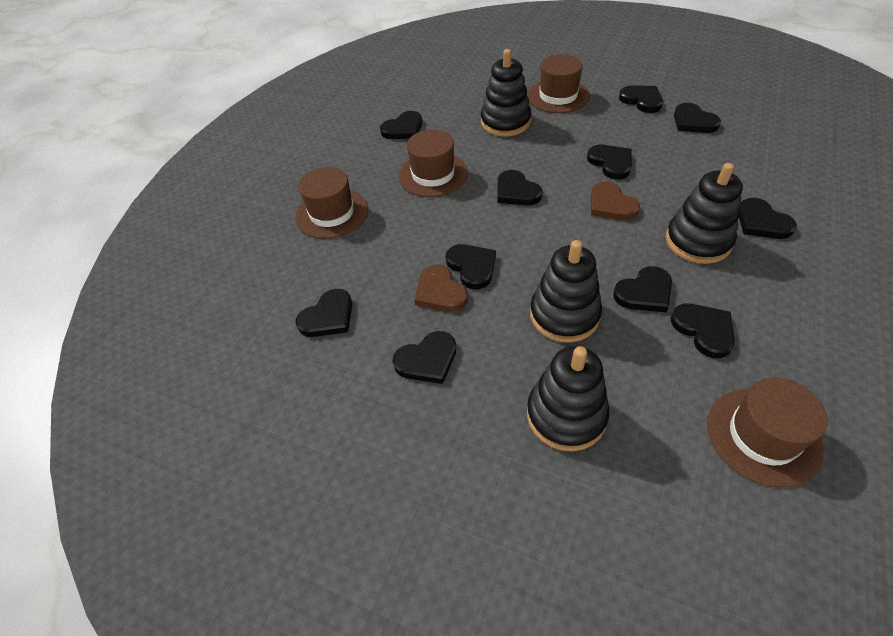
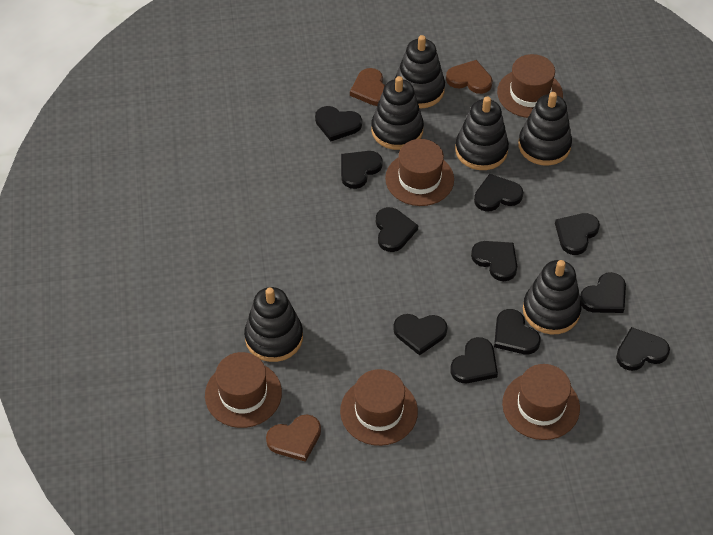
black stacking toy: [481,49,531,136] [527,346,609,451] [530,240,602,343] [666,163,743,264] = 4 -> [244,287,303,362] [371,76,424,150] [395,35,445,109] [455,97,509,170] [518,92,572,166] [523,260,582,334] = 6
brown hat: [295,167,368,239] [398,130,468,197] [527,54,590,113] [707,378,828,488] = 4 -> [205,352,282,428] [340,369,418,446] [385,139,454,206] [497,54,563,118] [502,364,580,440] = 5
brown heart: [414,265,468,312] [591,182,640,220] = 2 -> [266,414,321,462] [350,68,385,106] [446,60,492,94] = 3

